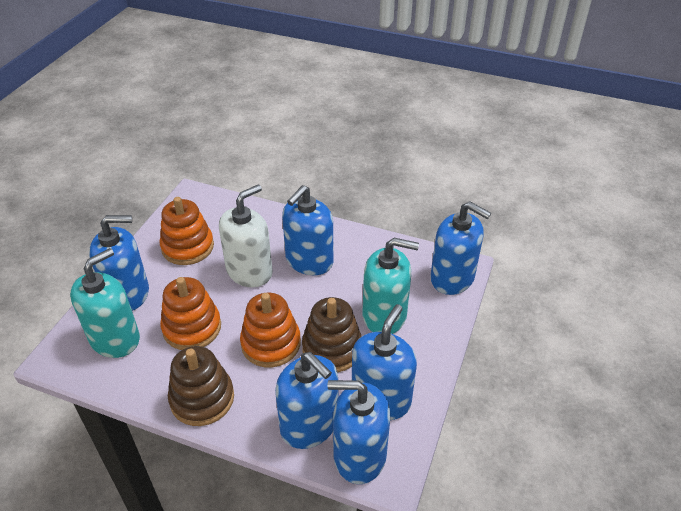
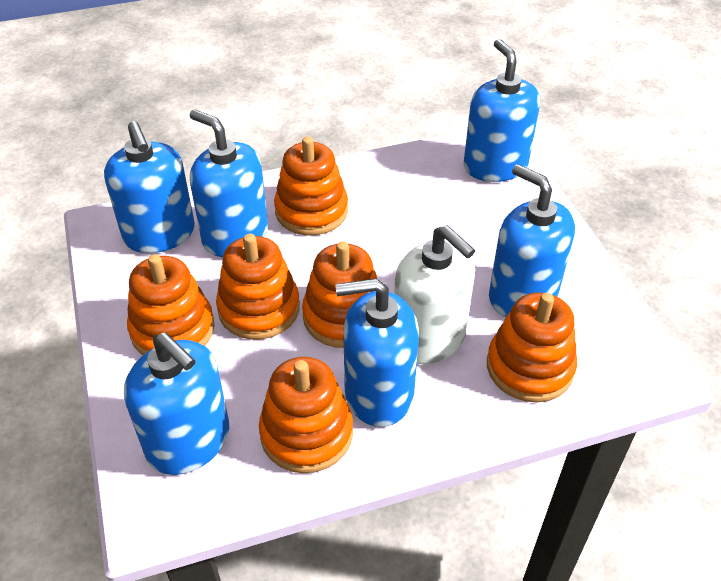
brown stacking toy: [168,346,234,426] [302,297,362,372] = 2 -> none = 0
orange stacking toy: [160,197,214,265] [160,277,221,350] [240,292,301,367] = 3 -> [127,254,215,355] [216,234,300,340] [259,357,353,473] [274,136,348,235] [302,241,377,348] [487,293,577,402] = 6
turquoise soap dispenser: [70,248,140,358] [362,238,419,334] = 2 -> none = 0

